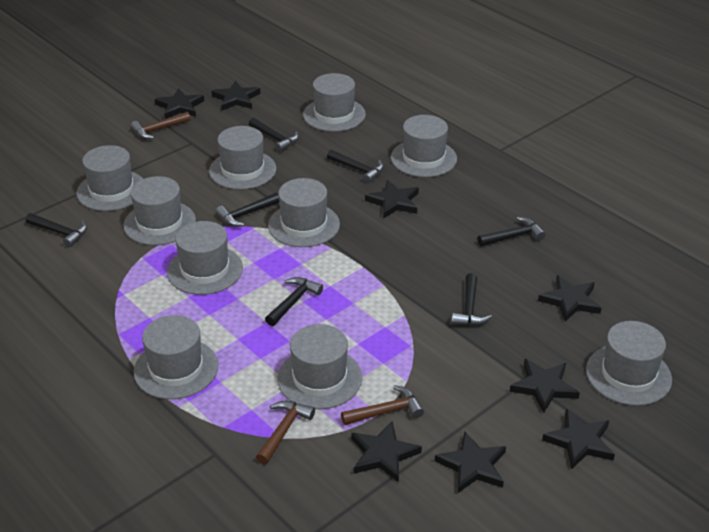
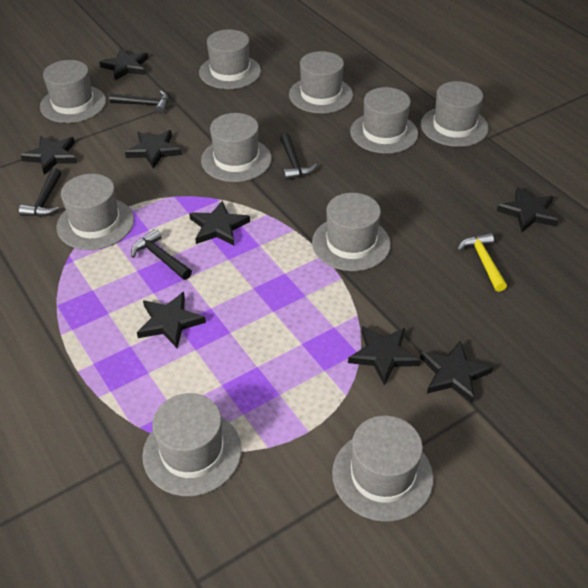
black hammer: [26,213,87,248] [215,193,279,226] [249,118,299,152] [265,277,323,326] [327,150,384,183] [451,273,492,326] [478,217,546,246] = 7 -> [19,168,61,217] [109,91,169,114] [131,229,192,280] [280,133,317,180] = 4
brown hammer: [130,112,191,139] [256,401,315,465] [341,385,424,425] = 3 -> none = 0
yellow hammer: none = 0 -> [457,233,507,292] = 1

